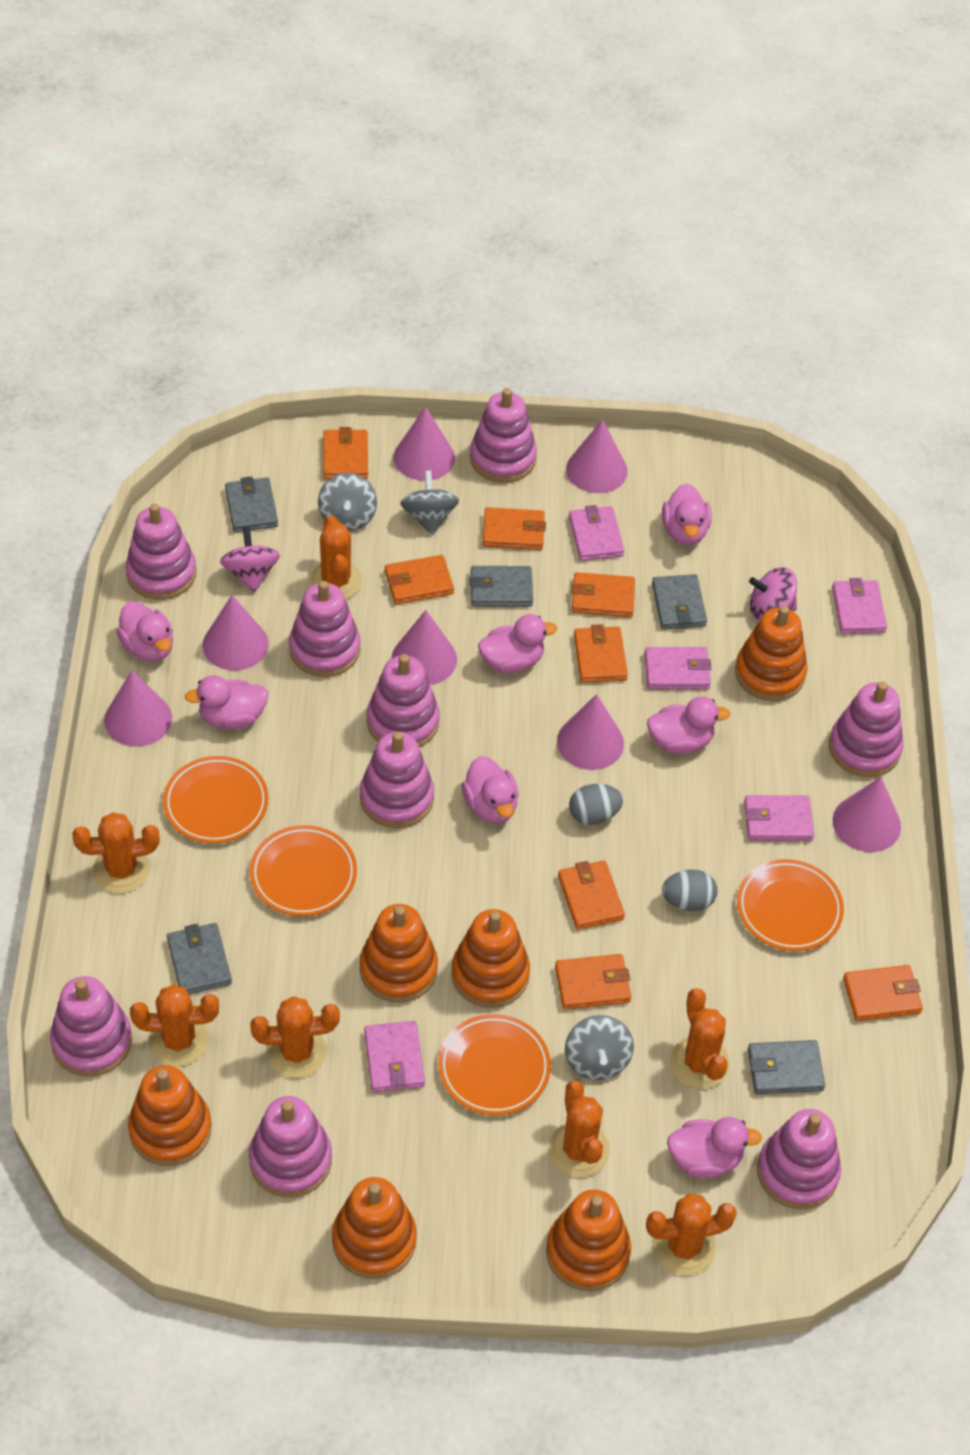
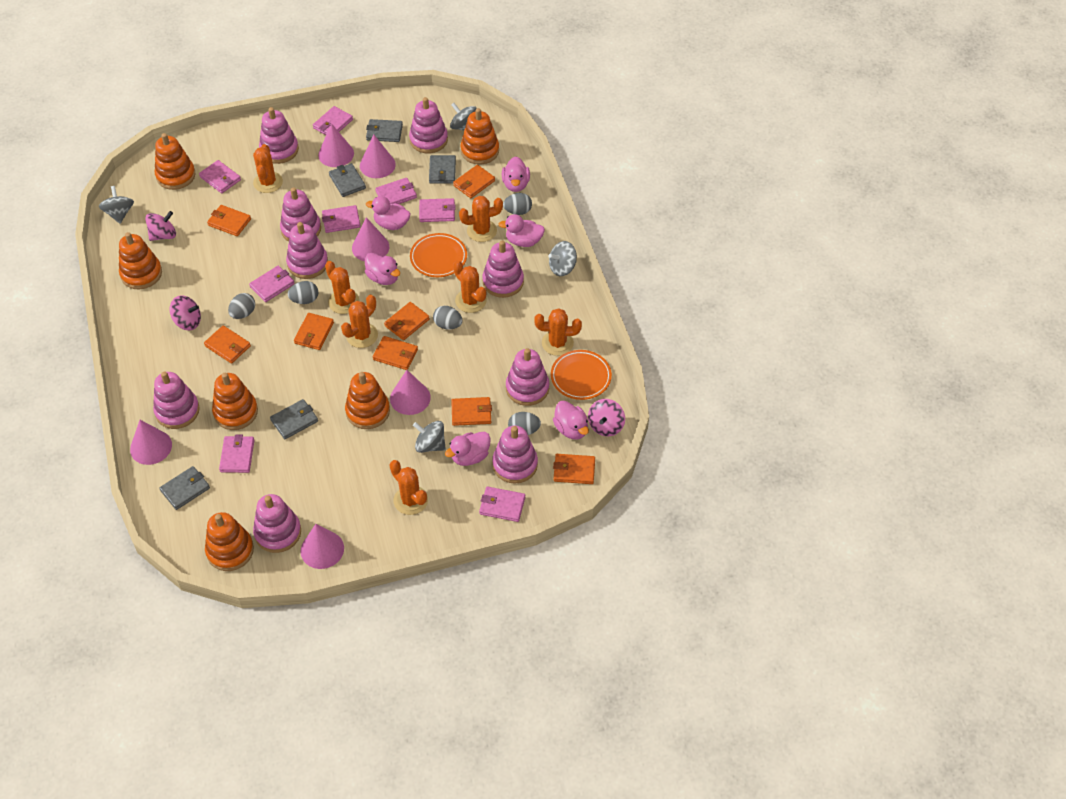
grey egg: [569,784,623,825] [662,870,717,911] = 2 -> [228,293,255,319] [288,281,318,304] [433,306,462,330] [503,193,532,215] [508,412,541,435] = 5
grey spinning top: [318,473,377,531] [400,471,459,535] [565,1015,634,1080] = 3 -> [99,186,134,224] [413,421,446,453] [450,103,477,130] [548,241,577,276] = 4
orange plate: [163,756,269,843] [250,825,357,916] [438,1014,551,1115] [737,859,844,951] = 4 -> [410,233,467,277] [551,350,612,400] = 2
pink cone: [104,671,172,747] [203,595,269,670] [391,610,457,685] [393,406,455,481] [557,694,624,770] [566,419,628,493] [833,777,901,852] = 7 -> [130,420,172,465] [301,524,344,569] [318,123,354,167] [352,217,389,261] [360,135,396,178] [390,370,431,415] = 6
pink duck: [116,601,173,661] [185,675,268,729] [462,756,519,824] [478,614,557,674] [647,696,730,754] [662,483,711,545] [667,1117,762,1178] = 7 -> [365,253,400,285] [366,196,411,230] [445,432,491,466] [499,214,545,247] [502,157,530,192] [553,401,589,440] = 6
pink spinning top: [220,526,280,592] [749,567,797,621] = 2 -> [145,211,176,241] [170,295,201,330] [588,399,625,436] = 3
pink wallet: [364,1021,425,1092] [569,505,624,561] [645,647,712,689] [744,795,814,841] [832,578,887,634] = 5 -> [199,160,241,193] [219,434,254,473] [249,266,295,302] [313,106,353,135] [322,205,361,233] [375,178,417,204] [419,198,456,222] [479,486,525,522] = 8

